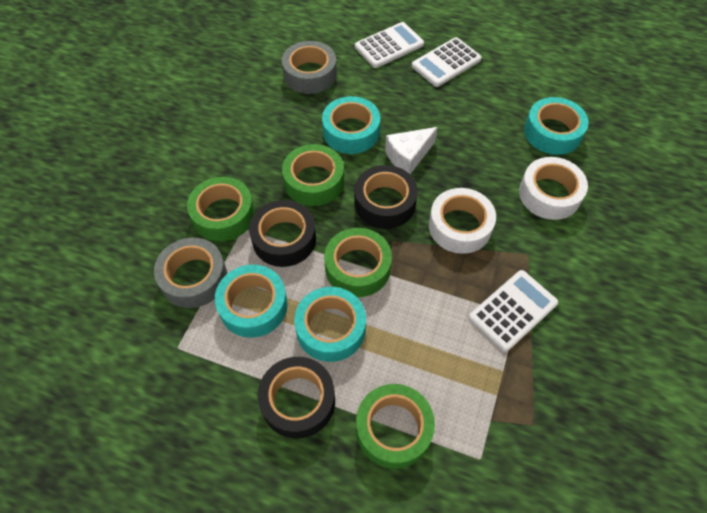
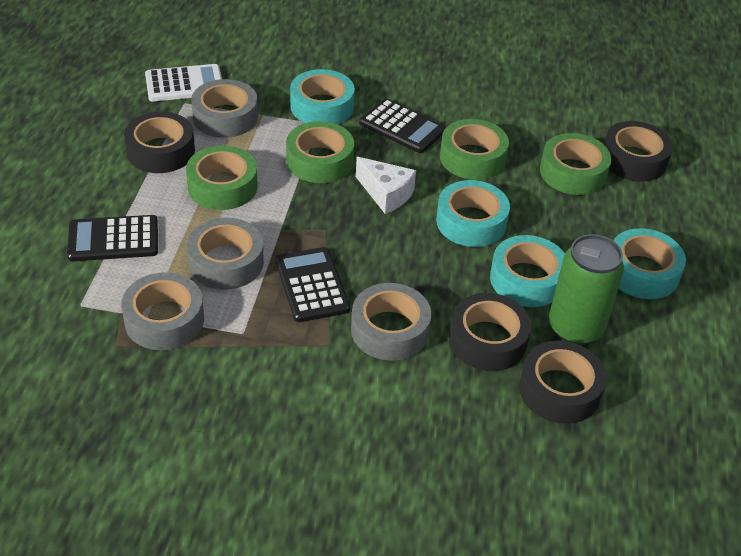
black calculator: none = 0 -> [67,215,158,261] [276,247,350,322] [359,98,446,153] = 3
black tape: [249,200,316,267] [258,357,335,439] [354,165,418,229] = 3 -> [124,112,195,173] [449,293,531,371] [519,341,607,424] [604,121,673,182] = 4
green can: none = 0 -> [549,234,624,345] = 1
grey tape: [154,238,227,308] [282,41,337,94] = 2 -> [121,272,204,350] [187,218,264,290] [191,79,258,138] [351,283,431,361] = 4
white calculator: [355,22,424,68] [412,37,482,87] [469,270,558,352] = 3 -> [145,64,222,101] = 1
white tape: [429,188,496,254] [519,157,588,220] = 2 -> none = 0

